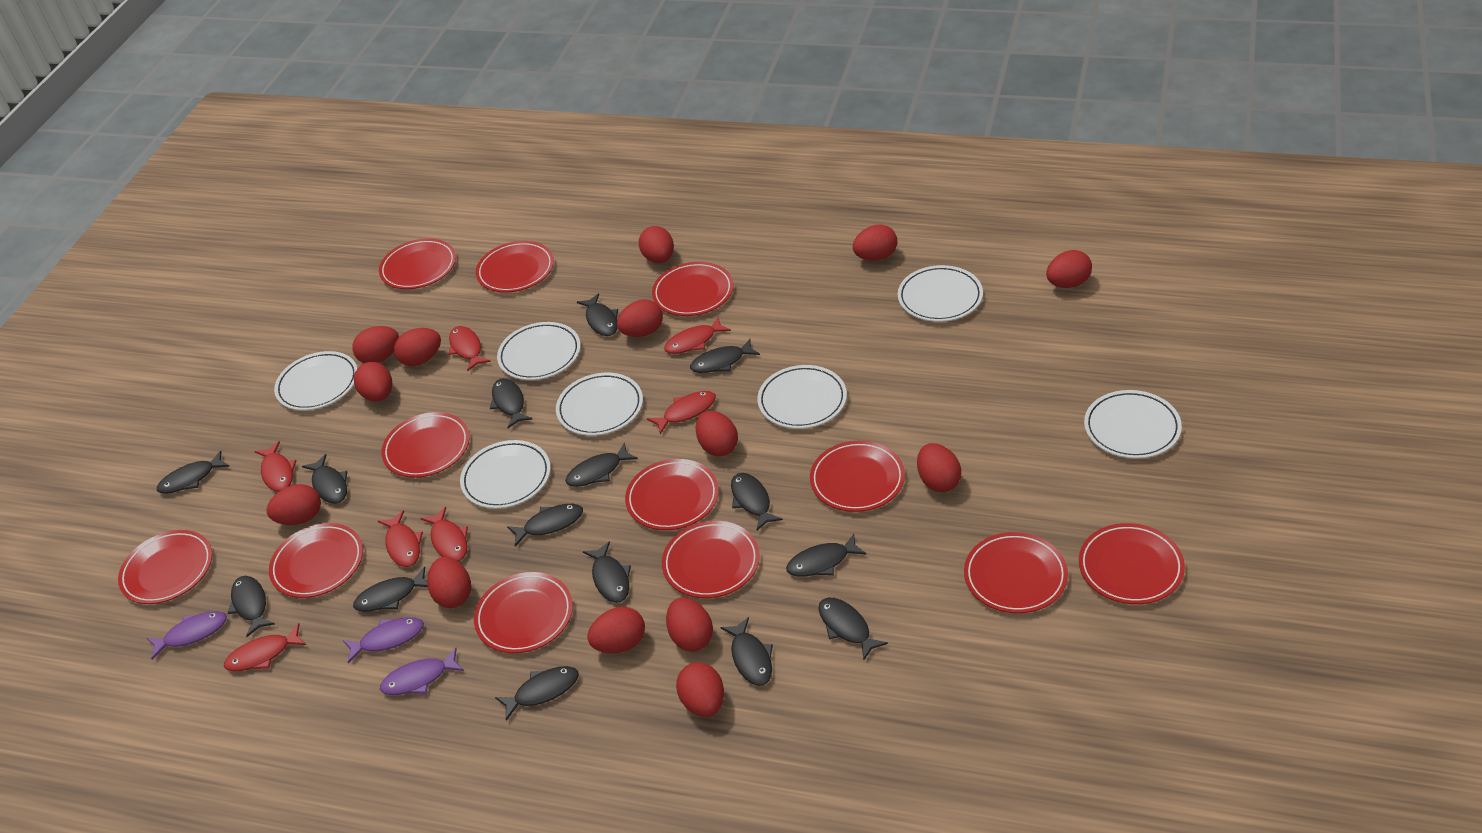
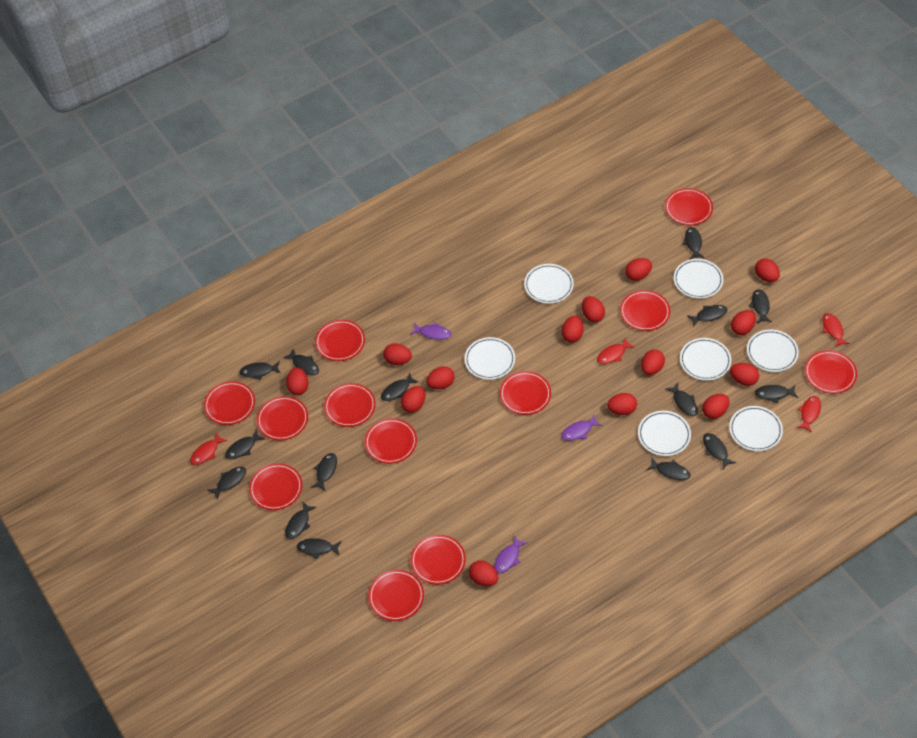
red fish: [224,623,306,671] [254,441,296,492] [378,510,423,567] [420,507,468,561] [448,326,491,371] [647,391,716,435] [664,317,731,354] = 7 -> [190,432,227,465] [597,337,634,364] [796,396,821,433] [823,313,850,347] = 4

